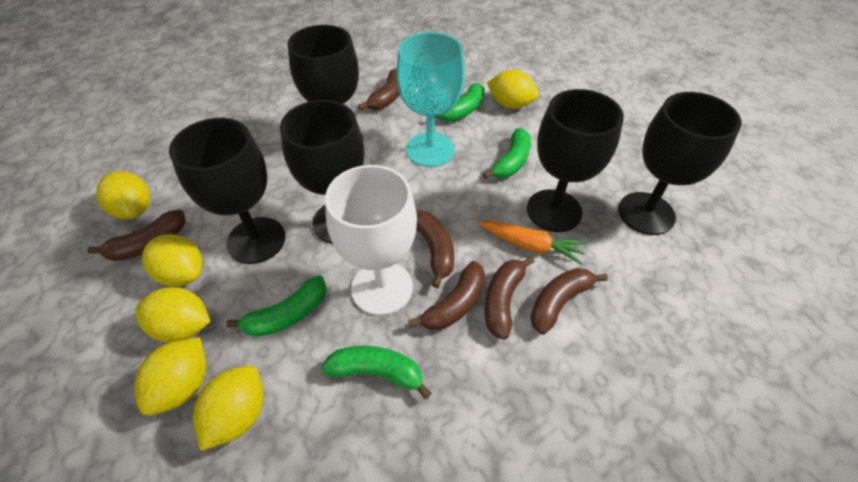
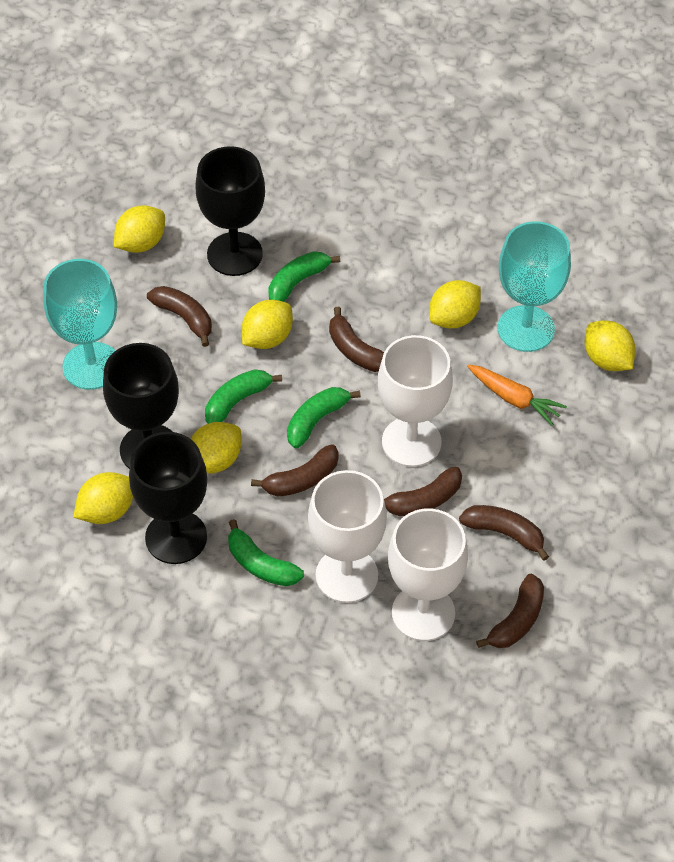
black goblet: [169,118,286,264] [280,100,364,244] [287,25,363,138] [527,89,624,232] [618,92,742,235] = 5 -> [103,343,179,469] [129,432,207,564] [195,146,265,276] = 3
turquoise goblet: [396,32,465,167] = 1 -> [43,259,117,390] [498,221,571,352] = 2
white goblet: [325,165,417,315] = 1 -> [308,470,387,603] [378,335,453,467] [388,508,468,641] = 3

